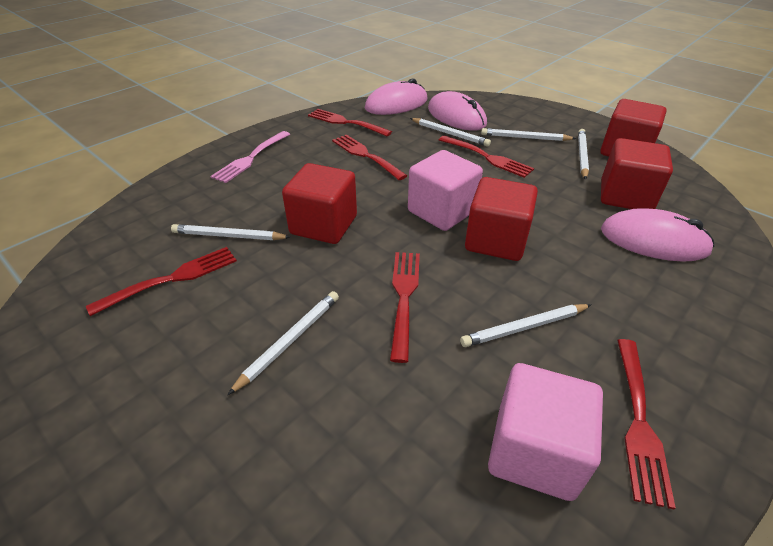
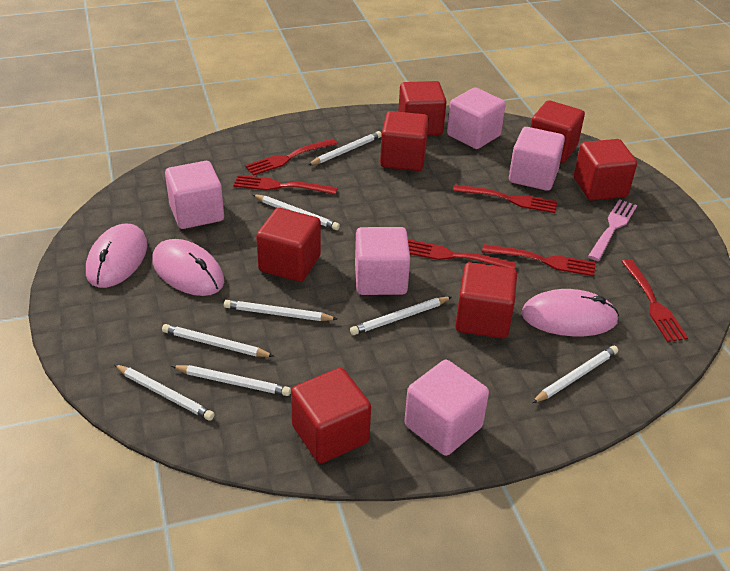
pink cube: [408,150,483,231] [488,363,603,501] = 2 -> [165,161,224,229] [355,227,410,295] [404,360,489,456] [447,87,506,149] [509,127,565,191] = 5
red cube: [282,163,357,244] [465,177,538,261] [600,99,667,157] [601,138,673,209] = 4 -> [256,208,321,282] [291,368,371,463] [380,111,429,171] [398,81,446,135] [455,262,517,339] [531,100,585,163] [574,139,637,201] = 7
white pencil: [171,224,290,240] [228,291,339,395] [410,118,491,146] [460,304,591,347] [481,128,576,141] [578,129,589,180] = 6 -> [114,364,215,421] [162,324,274,357] [172,365,291,396] [224,300,337,321] [252,194,340,230] [308,131,382,165] [350,297,452,335] [532,346,618,403] = 8

